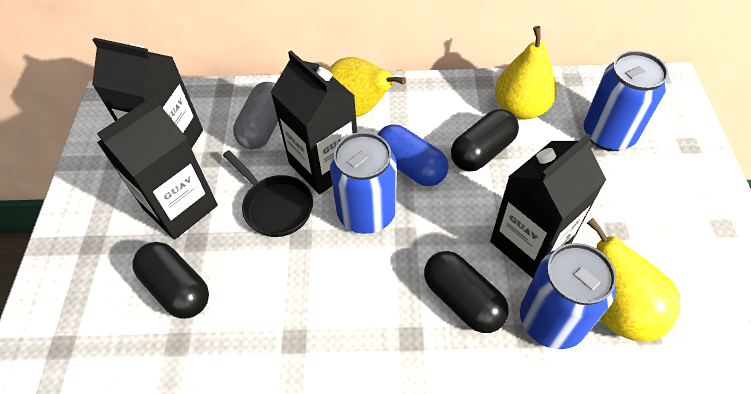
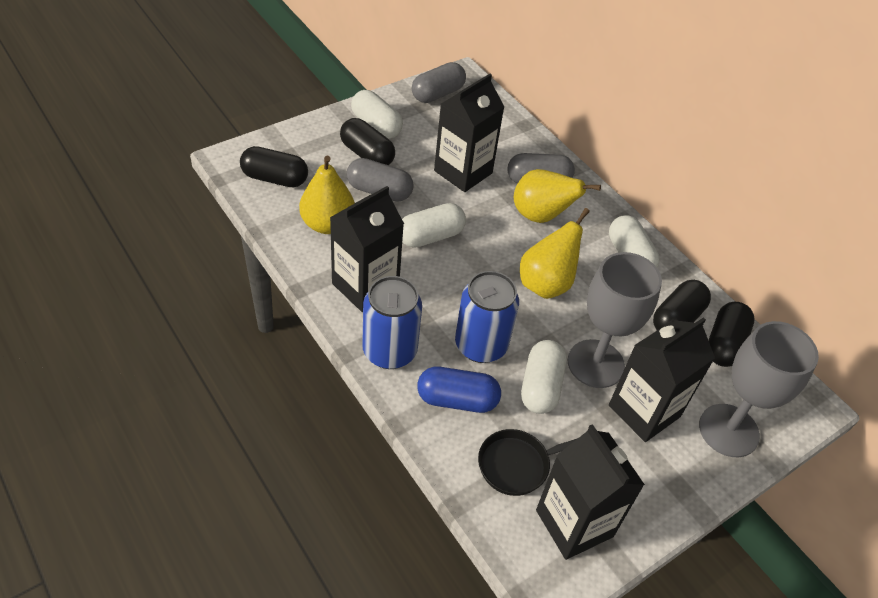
black capsule: [132,242,209,319] [424,251,509,333] [451,109,519,171] = 3 -> [240,146,308,187] [340,118,395,165] [653,280,711,330] [708,302,755,367] = 4
blue can: [330,132,397,234] [520,243,616,349] [583,51,668,151] = 3 -> [362,276,422,369] [455,271,519,363] = 2
grey capsule: [233,82,278,149] = 1 -> [347,158,414,202] [412,62,466,103] [508,153,575,184] = 3
grey goblet: none = 0 -> [568,252,662,388] [699,321,819,457] = 2
white capsule: none = 0 -> [351,90,403,139] [402,203,466,248] [521,340,567,414] [609,215,659,267] = 4

